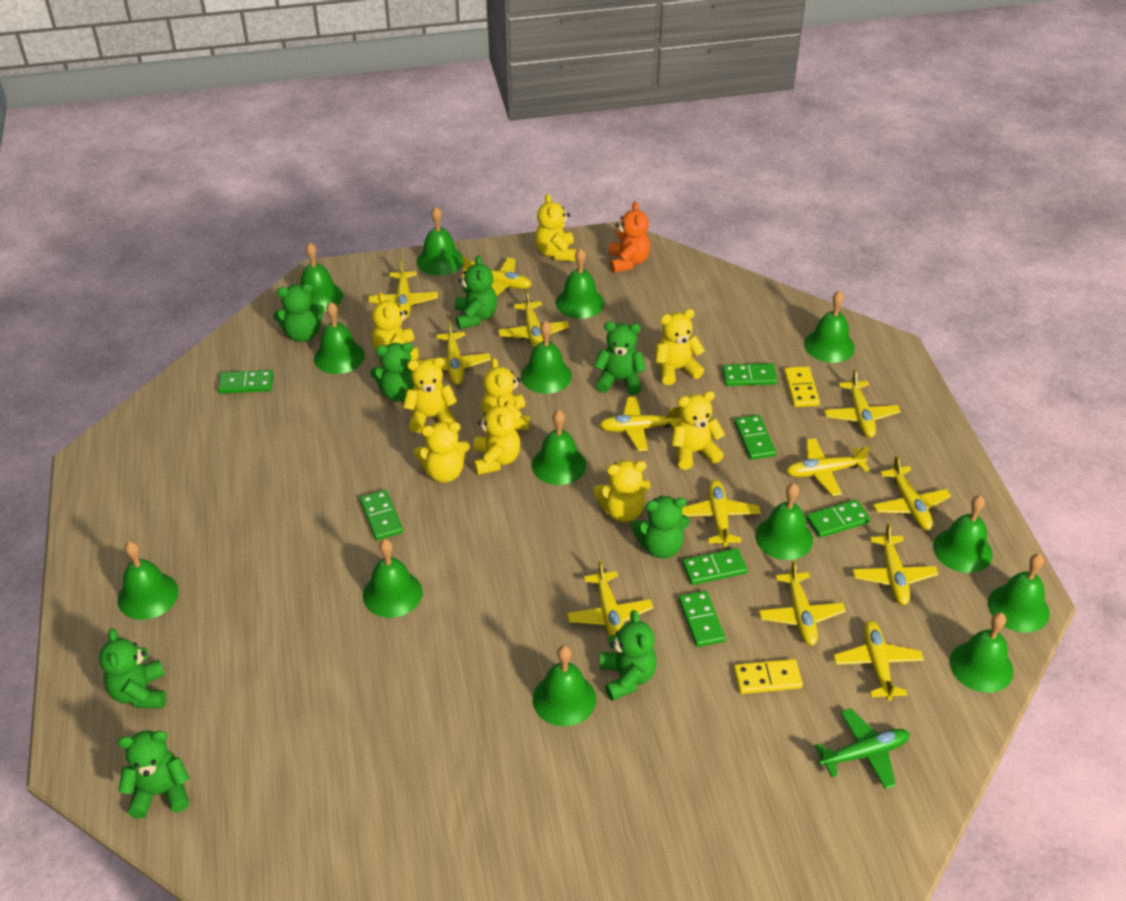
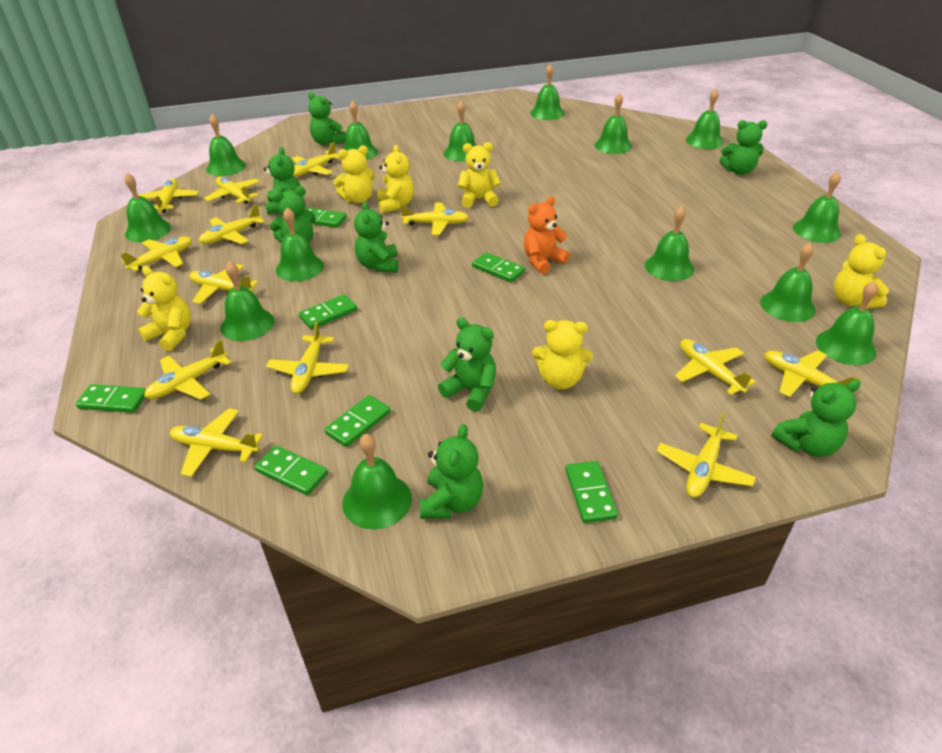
green plane: [815,708,910,789] = 1 -> none = 0
yellow domino: [734,659,803,694] [784,366,820,407] = 2 -> none = 0
yellow teddy bear: [372,292,419,361] [403,357,457,433] [414,422,470,483] [473,396,521,475] [481,358,529,430] [535,194,576,262] [594,460,650,522] [655,309,705,385] [672,391,725,470] = 9 -> [137,266,191,351] [333,145,375,203] [377,145,414,213] [458,142,501,208] [532,320,593,390] [834,234,889,308] = 6

